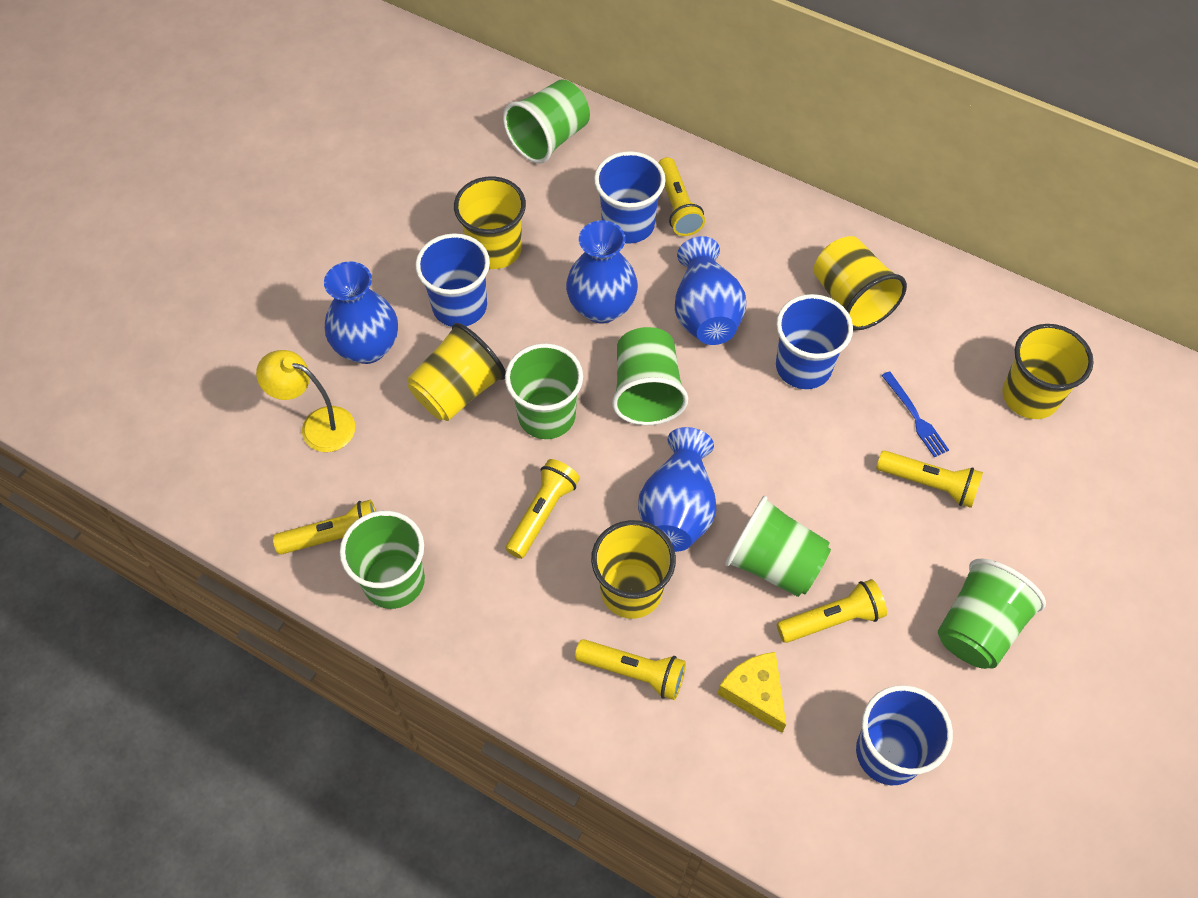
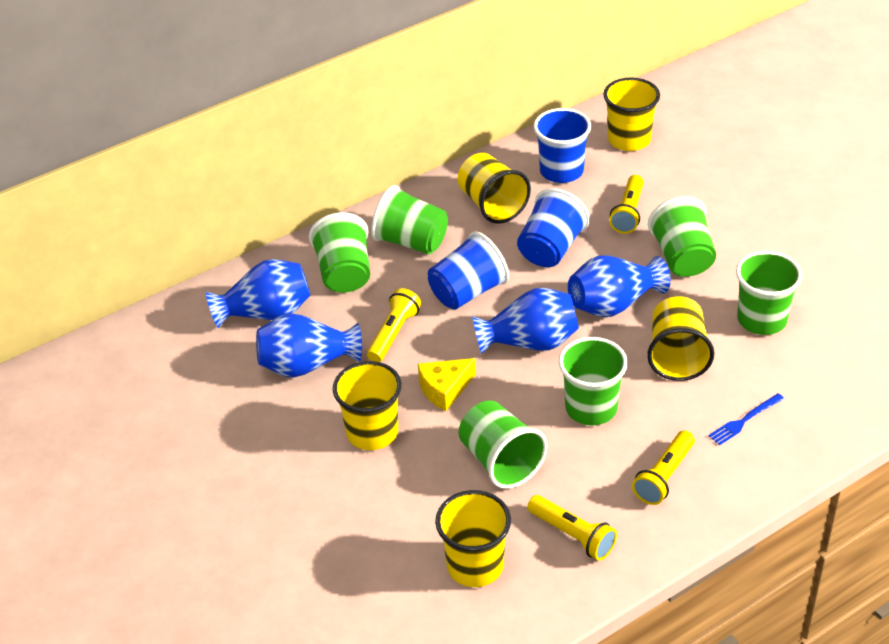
blue cup: [415,233,490,327] [594,151,666,244] [776,294,853,389] [856,685,953,785] = 4 -> [428,231,509,310] [517,188,590,267] [534,108,591,183] = 3
yellow flashlight: [273,500,376,555] [506,459,580,559] [575,639,686,700] [658,157,705,236] [777,579,887,643] [876,450,983,508] = 6 -> [367,288,421,362] [527,495,617,560] [609,175,644,234] [632,430,695,505] = 4
yellow lamp: [256,350,355,452] = 1 -> none = 0

